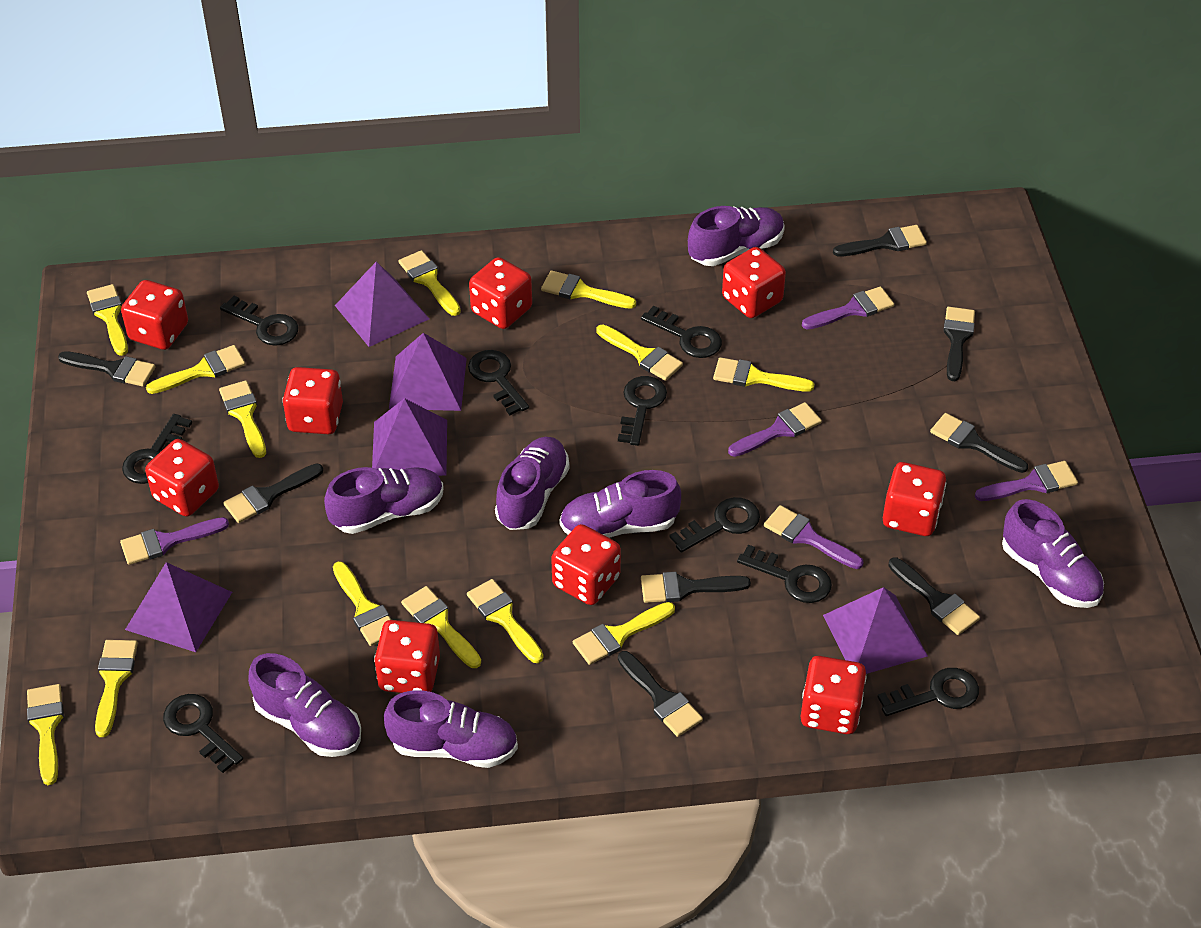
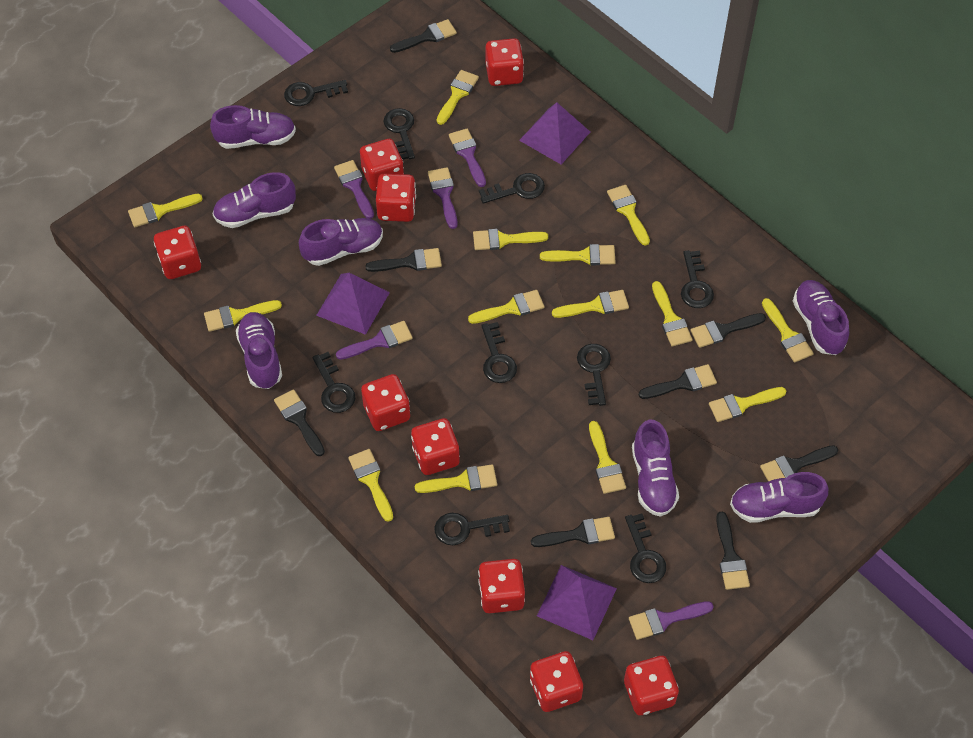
purple pyramid: [125,562,232,652] [335,262,429,347] [372,398,447,476] [389,333,467,411] [823,587,928,674] = 5 -> [316,273,390,335] [519,102,590,164] [537,565,617,640] = 3
yellow brush: [27,684,64,785] [87,284,128,356] [95,640,138,737] [146,345,245,394] [219,380,266,458] [333,561,391,646] [399,250,461,316] [401,586,481,668] [467,579,543,663] [541,270,636,309] [573,602,675,665] [597,325,683,381] [713,357,814,392] = 13 -> [128,194,203,227] [204,300,282,332] [348,449,393,522] [415,464,497,493] [437,70,479,125] [468,290,545,324] [473,229,548,250] [540,244,616,265] [552,290,629,318] [589,421,626,494] [607,185,650,246] [652,281,692,346] [709,387,786,422] [762,298,814,363] = 14

